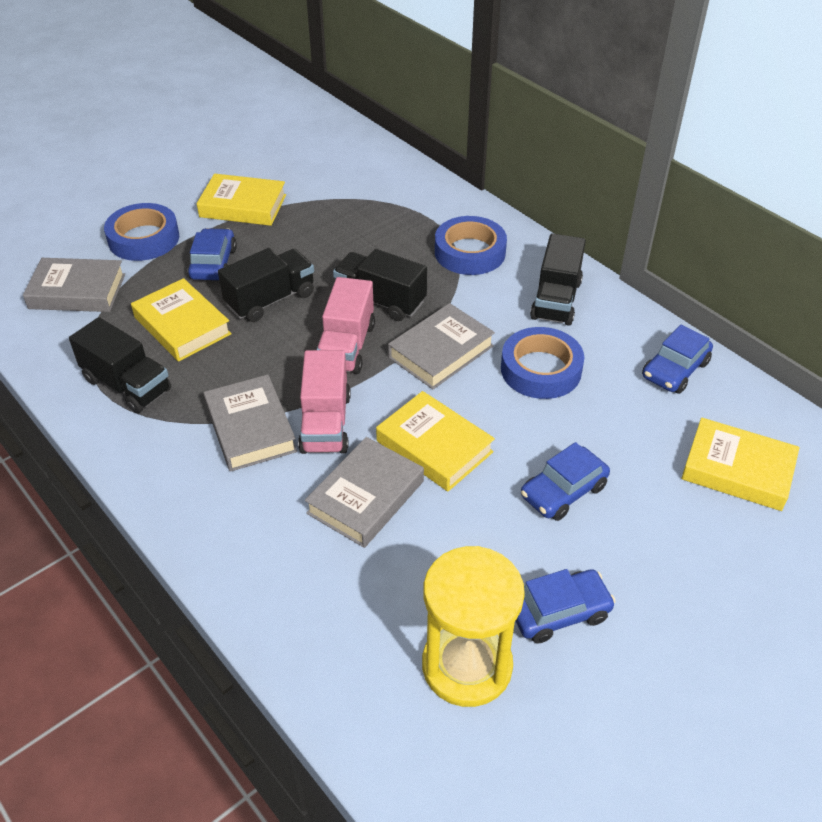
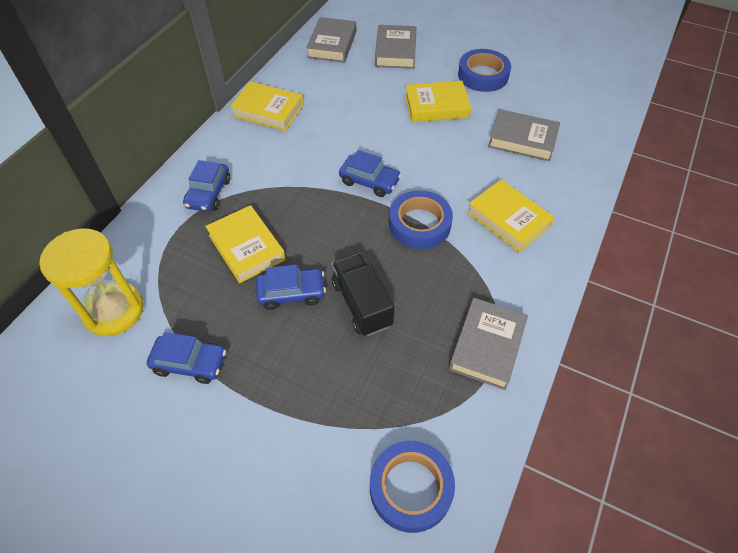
black truck: [69,317,171,413] [218,248,314,322] [333,249,427,321] [530,233,586,326] = 4 -> [332,253,395,336] = 1
pink truck: [298,350,351,454] [317,277,375,374] = 2 -> none = 0

